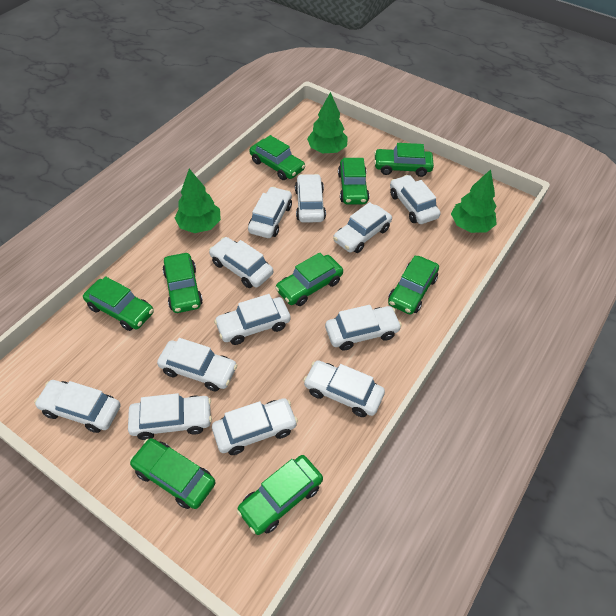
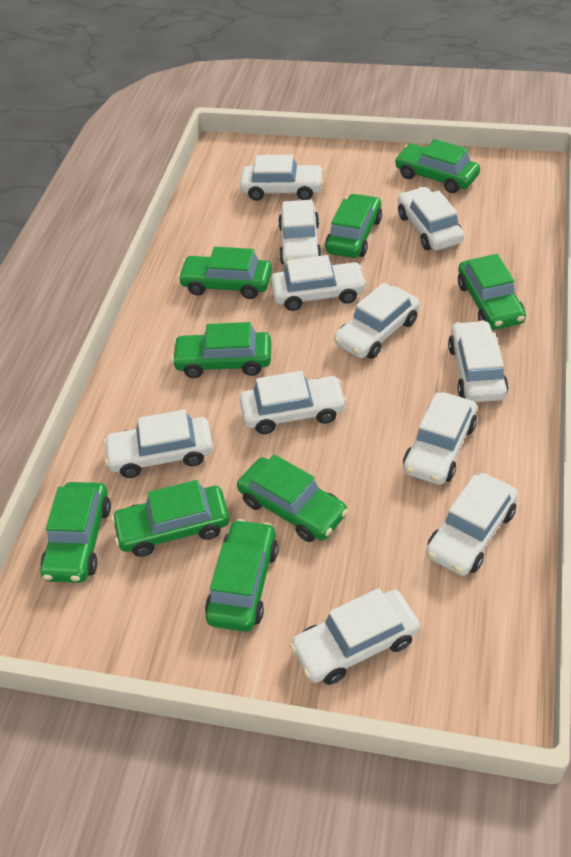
green tree: [175,169,221,233] [307,92,348,153] [451,169,497,233] = 3 -> none = 0
white car: [34,380,121,433] [128,393,212,440] [157,338,238,391] [209,237,273,288] [212,398,298,455] [214,294,291,345] [248,187,292,238] [295,174,326,223] [303,360,385,417] [325,305,402,351] [333,202,392,253] [390,175,441,224] = 12 -> [103,409,213,478] [240,155,324,201] [240,371,347,434] [271,255,367,311] [278,200,322,265] [290,588,420,685] [334,283,420,359] [398,187,464,250] [403,392,477,485] [426,473,518,576] [448,320,508,402] = 11

